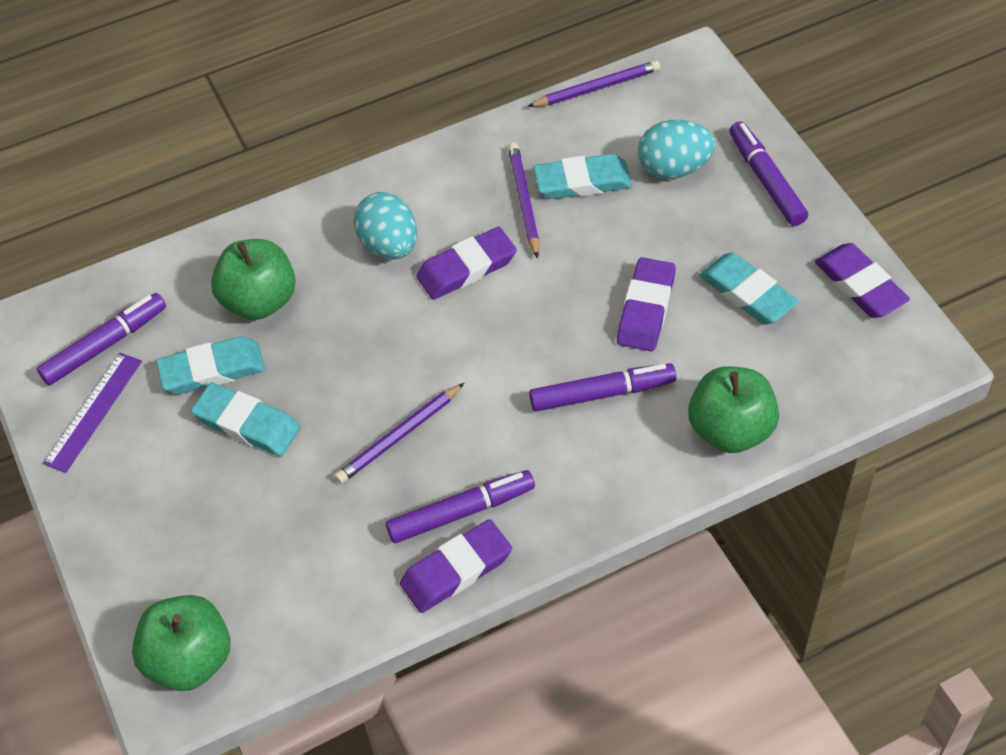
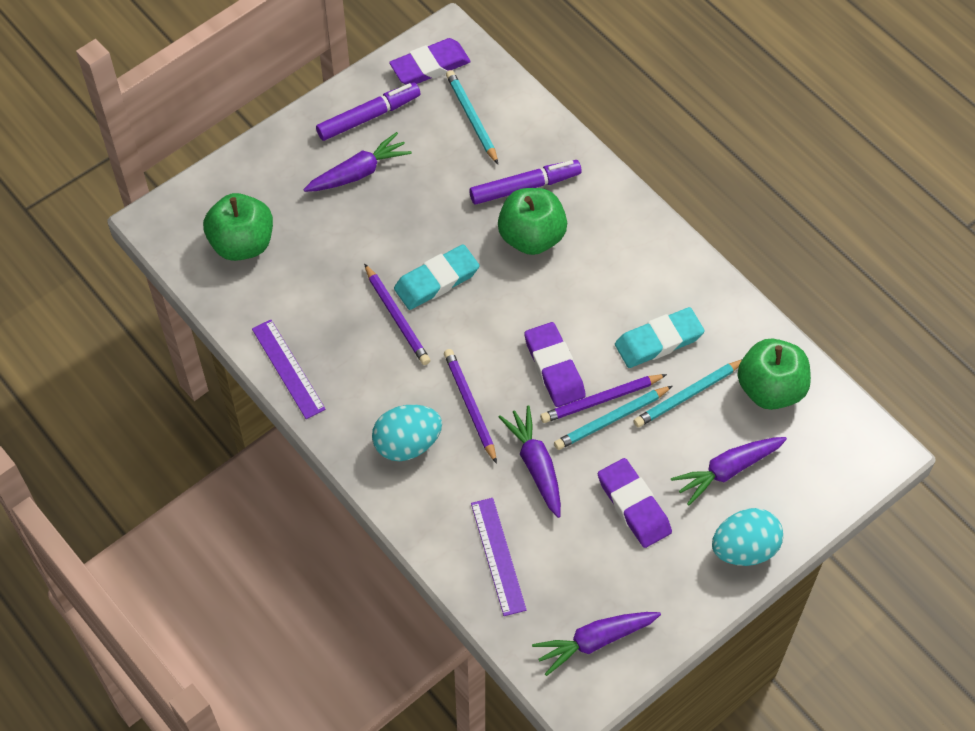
purple carrot: none = 0 -> [303,132,412,192] [499,406,561,518] [532,612,661,676] [671,437,787,505] = 4
purple eraser: [400,519,512,613] [416,227,517,300] [617,257,676,351] [815,243,910,318] = 4 -> [389,38,471,85] [524,322,586,407] [598,458,672,548] = 3
purple marker: [37,293,166,386] [386,470,535,543] [529,363,676,412] [730,121,808,226] = 4 -> [316,83,421,141] [469,160,582,205] = 2
purple ruler: [43,353,142,473] = 1 -> [252,320,326,419] [471,498,527,616] = 2
turquoise eraser: [156,336,265,394] [191,383,300,456] [533,154,632,199] [699,252,799,324] = 4 -> [394,244,479,310] [615,307,705,368] = 2
turquoise pencil: none = 0 -> [446,70,498,164] [554,386,672,450] [633,360,742,428] = 3

